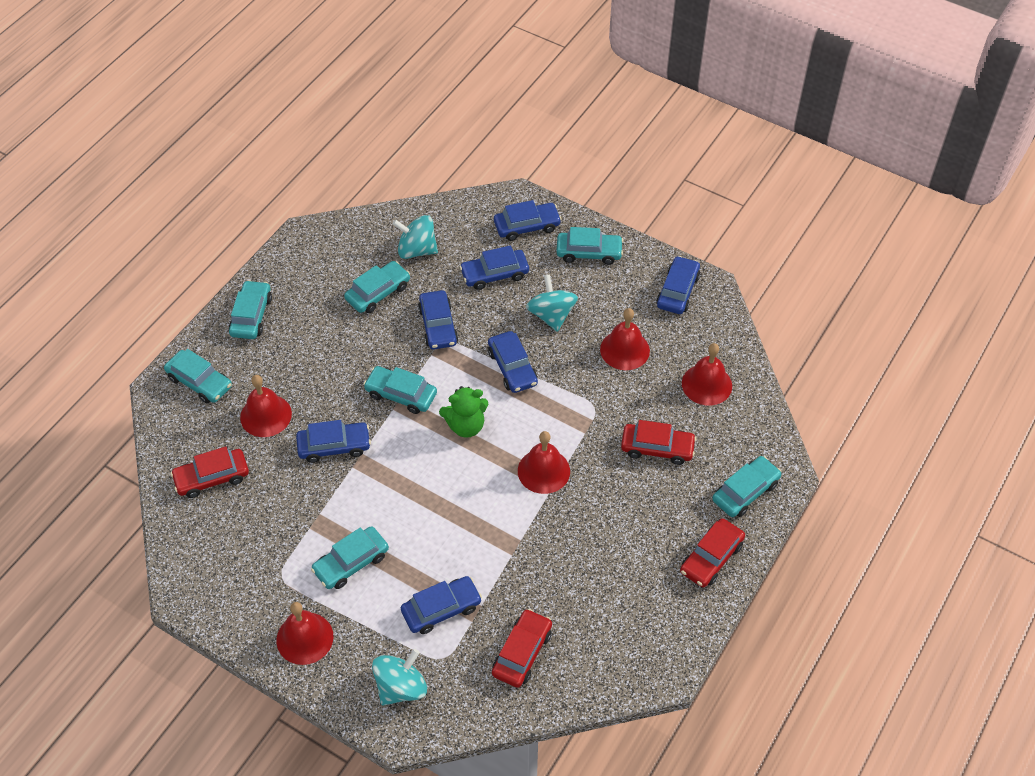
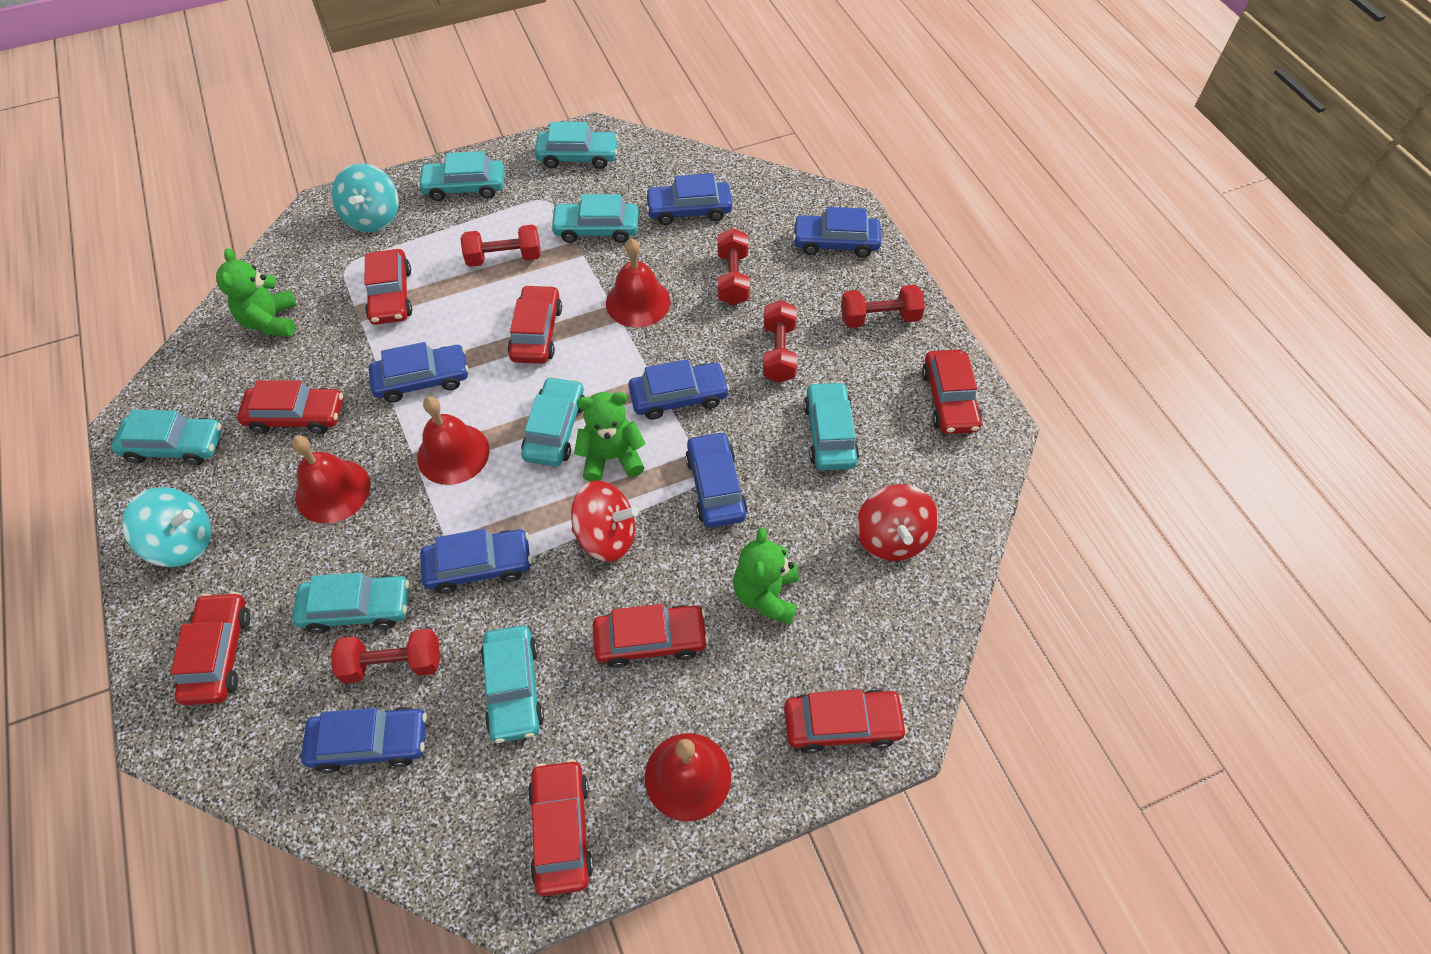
green teddy bear: [439,386,488,438] = 1 -> [216,248,297,336] [574,392,646,482] [733,527,799,625] = 3
red bell: [240,375,292,437] [276,602,333,665] [518,431,570,494] [600,308,650,370] [682,343,732,406] = 5 -> [291,435,370,524] [417,396,489,485] [606,238,671,328] [645,733,731,822] = 4
red car: [171,446,249,498] [492,609,552,688] [621,420,696,465] [680,518,745,588] = 4 -> [171,592,250,705] [237,380,343,434] [365,249,412,325] [508,285,562,364] [528,759,594,896] [593,604,709,668] [784,689,907,754] [922,350,982,434] = 8
red dumbbell: none = 0 -> [331,629,440,684] [461,225,541,267] [718,228,750,305] [763,300,797,383] [841,285,925,328] = 5
red spinning top: none = 0 -> [571,481,639,562] [856,484,938,561] = 2
turquoise car: [164,349,232,403] [229,280,272,339] [311,526,389,589] [344,261,410,313] [364,366,437,414] [556,227,624,265] [712,456,781,517] = 7 -> [111,410,222,465] [292,573,409,634] [418,151,504,201] [481,625,544,743] [521,377,585,467] [535,122,619,169] [550,194,639,243] [804,382,859,470] = 8
turquoise spinning top: [372,649,427,706] [393,215,438,259] [526,274,578,332] = 3 -> [122,487,211,567] [332,163,399,233] = 2

